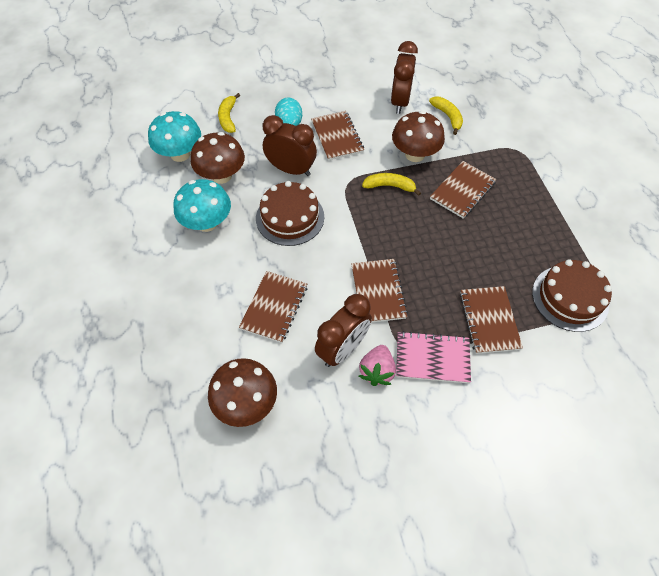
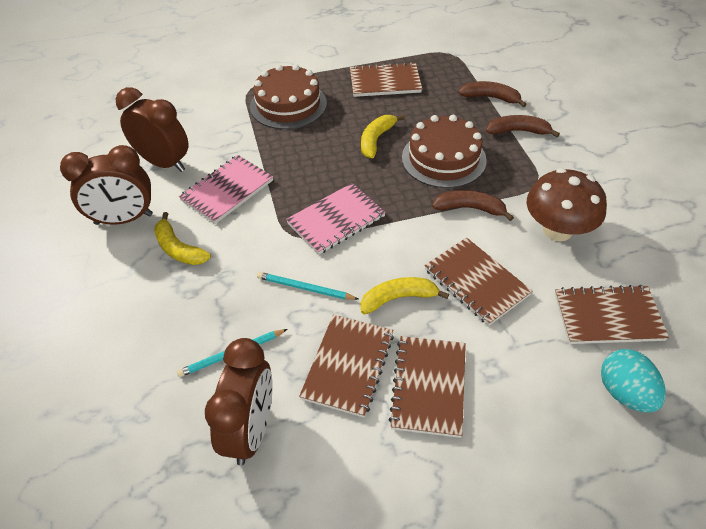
brown banana: none = 0 -> [432,190,514,221] [458,81,527,107] [486,115,560,137] = 3
brown mushroom: [191,132,245,184] [208,358,277,427] [392,111,445,162] = 3 -> [527,168,607,241] = 1
pink notebook: [396,331,471,383] = 1 -> [179,155,273,224] [286,183,386,255] = 2
pink strawberry: [359,345,396,386] = 1 -> none = 0
turquoise mushroom: [148,111,201,162] [174,179,231,232] = 2 -> none = 0
turquoise pencil: none = 0 -> [177,329,287,377] [257,272,358,300] = 2

